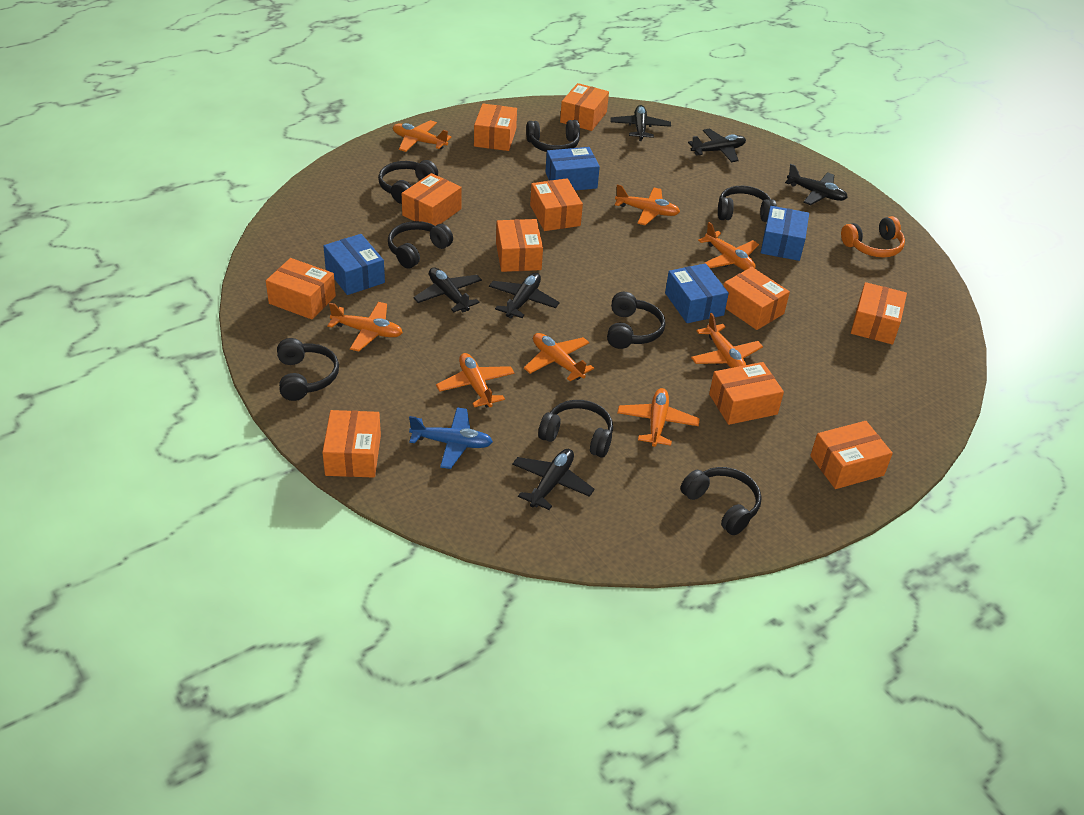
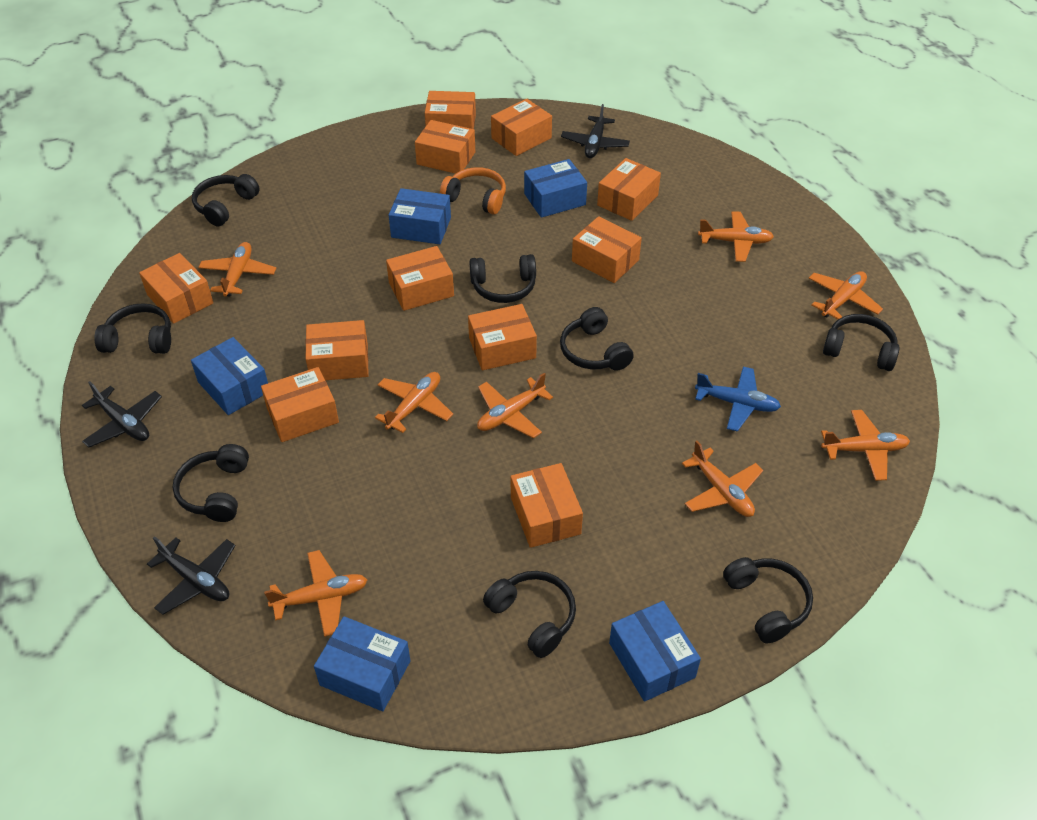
black plane: [413,267,482,312] [489,273,560,319] [512,449,594,510] [611,105,671,141] [688,129,746,162] [785,164,848,205] = 6 -> [82,381,162,447] [147,536,236,615] [561,104,630,158] = 3
blue box: [323,234,385,295] [545,147,600,191] [665,263,729,323] [761,206,809,261] = 4 -> [191,337,268,415] [314,616,410,711] [389,188,451,244] [524,159,587,218] [609,601,701,702] = 5

